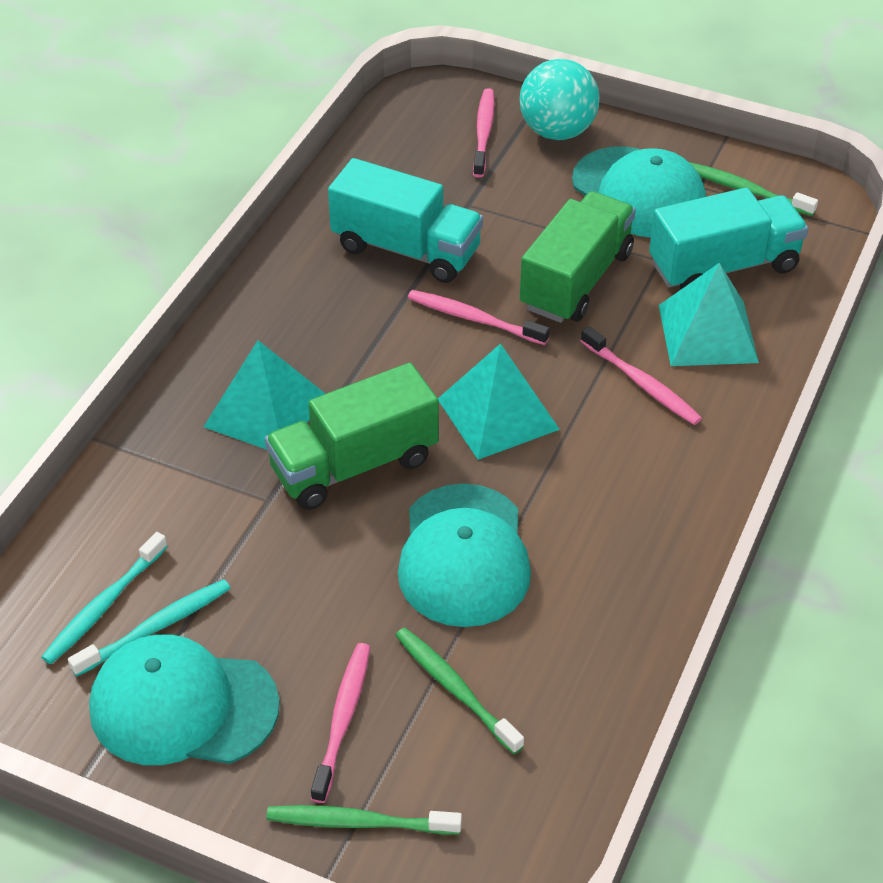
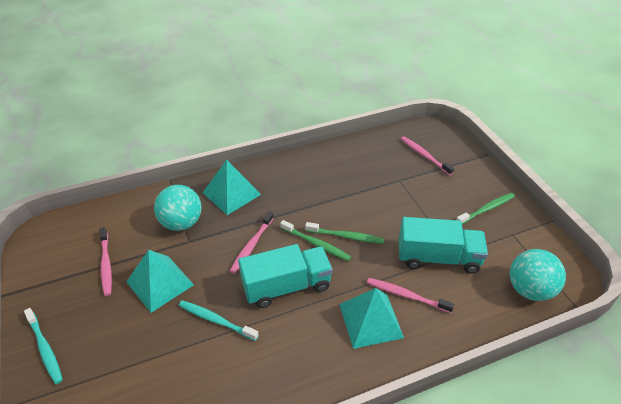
green truck: [265,363,439,510] [520,191,636,323] = 2 -> none = 0
turquoise ball: [520,59,600,140] = 1 -> [154,185,202,231] [510,249,566,301] = 2
turquoise cap: [89,634,280,765] [398,483,531,627] [572,146,706,238] = 3 -> none = 0

